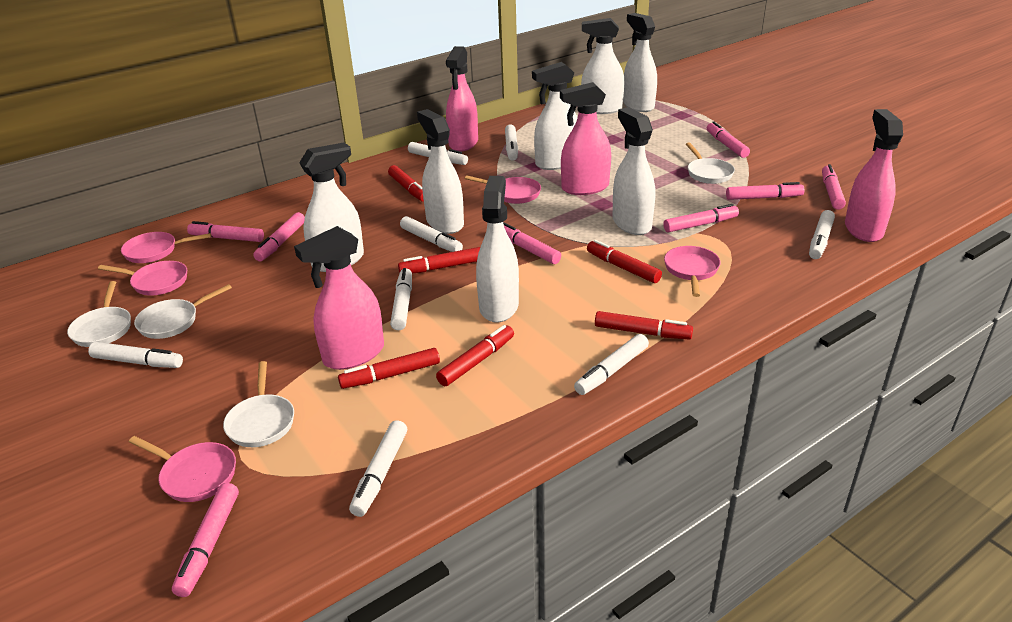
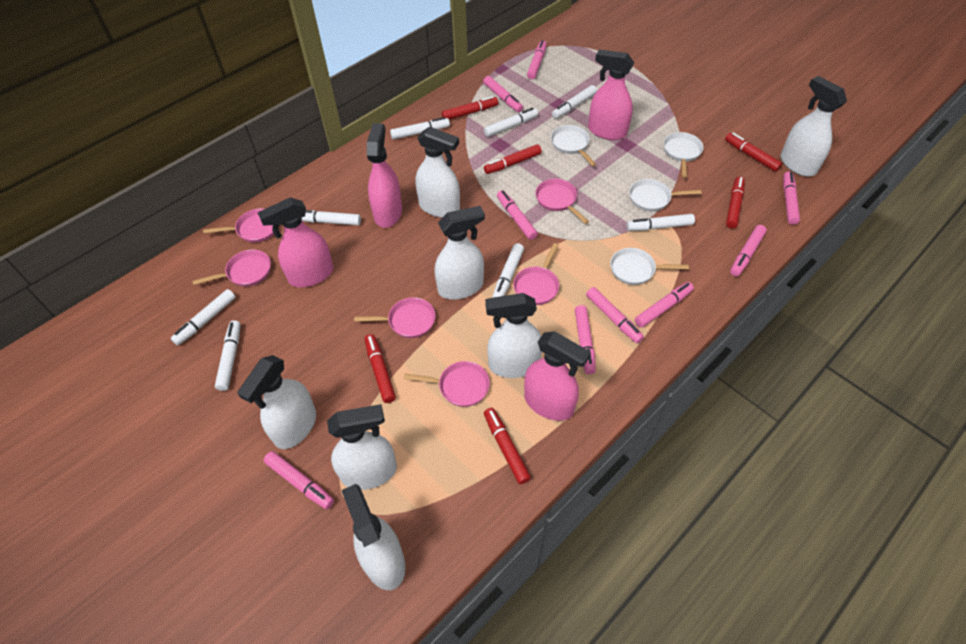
pink marker: [172,483,239,597] [187,221,264,242] [253,212,305,261] [503,222,561,264] [663,204,739,232] [707,122,750,158] [726,182,804,200] [822,164,846,210] = 8 -> [263,451,334,509] [483,76,523,112] [497,190,538,240] [527,40,547,79] [575,305,596,374] [586,287,644,343] [635,282,694,328] [730,225,767,276] [783,172,800,225] = 9
pink pan: [98,261,187,296] [121,232,211,263] [129,436,236,502] [465,175,541,204] [664,246,720,297] = 5 -> [193,250,271,286] [203,208,274,243] [354,297,435,338] [404,361,490,407] [513,243,559,305] [535,179,589,224] = 6

